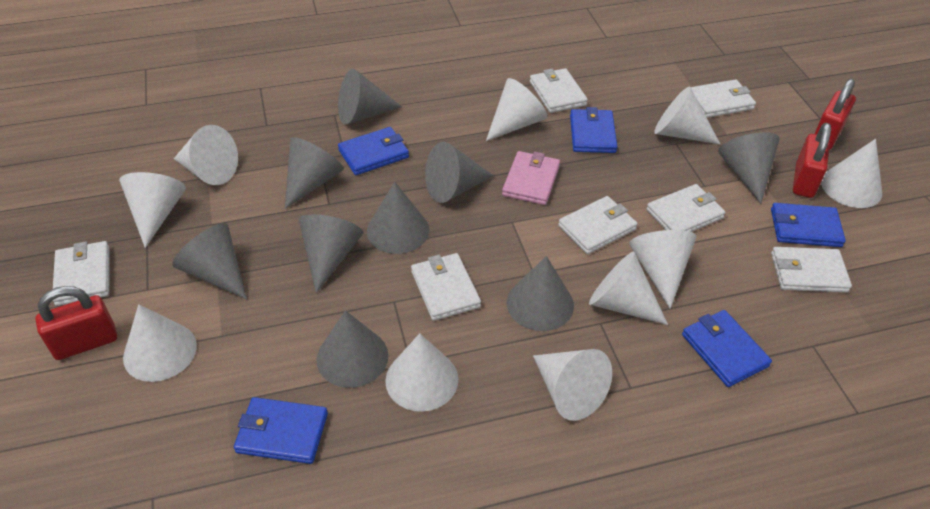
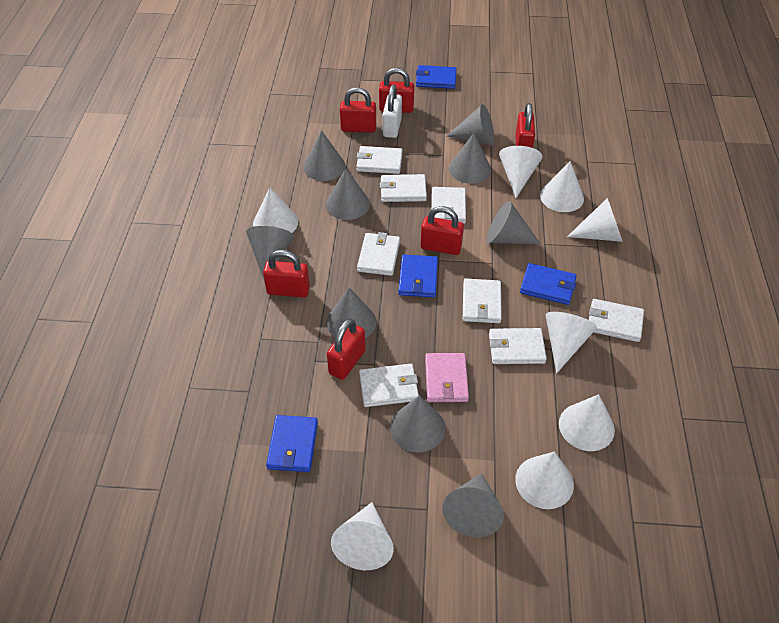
blue wallet: [234,397,328,464] [338,127,409,175] [570,107,618,153] [682,310,772,387] [771,203,846,247] = 5 -> [266,415,318,472] [398,254,438,297] [416,65,457,89] [520,263,577,305] = 4
red padlock: [35,286,117,360] [793,123,831,198] [814,79,856,150] = 3 -> [263,250,310,297] [327,318,366,380] [340,87,376,133] [379,68,414,113] [421,206,464,255] [515,103,535,148] = 6
white cone: [119,172,186,248] [123,304,197,382] [174,125,238,185] [385,333,458,412] [486,78,547,141] [533,349,612,421] [589,252,668,325] [629,230,697,309] [654,87,720,144] [821,139,882,208] = 10 -> [253,187,298,233] [331,502,394,570] [499,146,543,198] [515,452,574,509] [540,161,584,212] [545,312,597,373] [559,394,615,451] [567,198,623,242] = 8
white padlock: none = 0 -> [383,85,402,138] = 1
white wallet: [52,241,109,306] [411,253,481,321] [530,68,588,113] [558,196,638,254] [646,184,726,232] [691,79,756,118] [771,247,852,292] = 7 -> [356,146,403,174] [357,232,400,276] [359,364,419,407] [380,174,427,202] [431,187,466,224] [463,278,502,323] [489,328,547,364] [589,299,644,342] = 8

